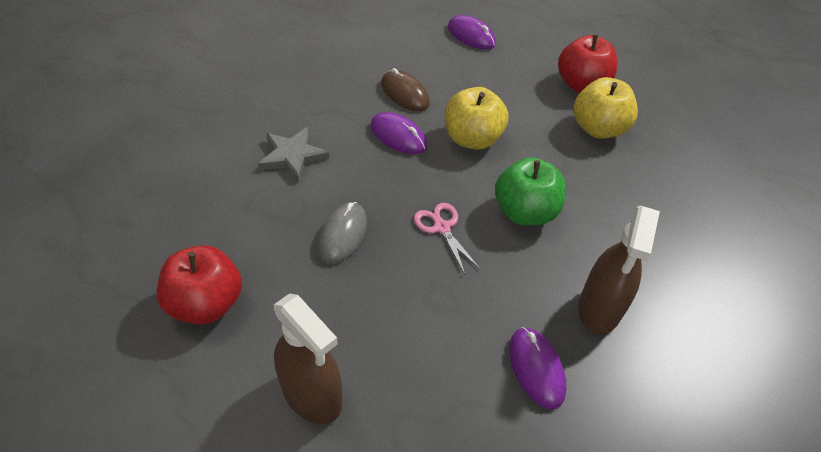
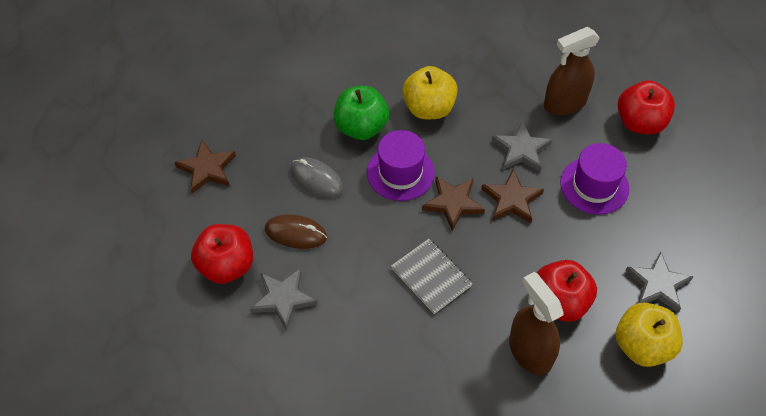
brown star: none = 0 -> [174,140,236,193] [422,176,485,231] [482,169,544,223] = 3
grey notebook: none = 0 -> [391,239,473,314] = 1
grey star: [258,127,329,182] = 1 -> [250,268,318,331] [492,121,553,172] [626,251,694,313] = 3
pink scissors: [414,203,480,274] = 1 -> none = 0
purple hat: none = 0 -> [367,130,435,201] [560,143,629,215] = 2
purple mouse: [371,112,427,154] [448,15,496,50] [509,327,567,409] = 3 -> none = 0
red apple: [157,245,242,325] [558,34,617,93] = 2 -> [191,224,253,284] [537,260,597,322] [618,80,675,134] = 3

